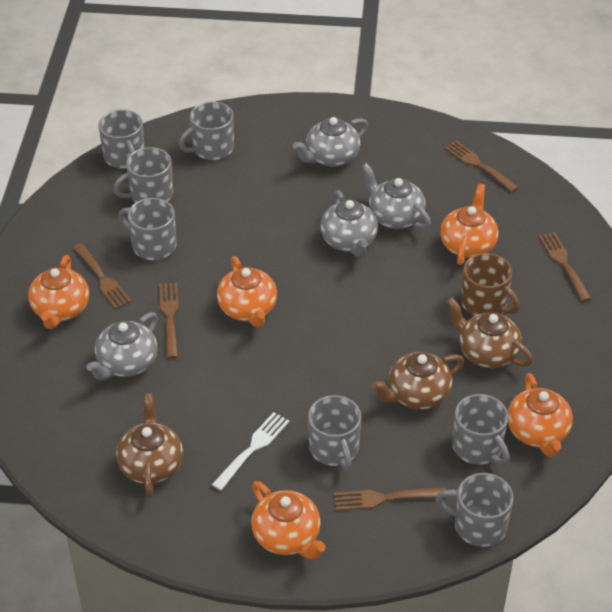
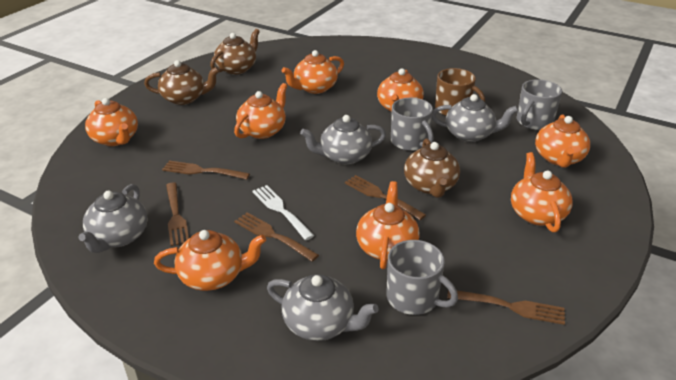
grey mug: [99,110,145,169] [113,147,173,203] [119,198,176,260] [179,102,234,160] [308,395,361,471] [436,473,514,547] [452,394,510,466] = 7 -> [386,240,458,315] [391,98,434,151] [517,79,562,130] = 3
orange teapot: [28,255,89,329] [217,256,277,328] [251,481,326,559] [440,184,499,265] [508,373,573,457] = 5 -> [85,98,138,146] [154,230,266,291] [234,83,287,139] [281,50,344,94] [356,181,420,269] [377,68,424,112] [511,152,573,232] [535,115,590,168] = 8

